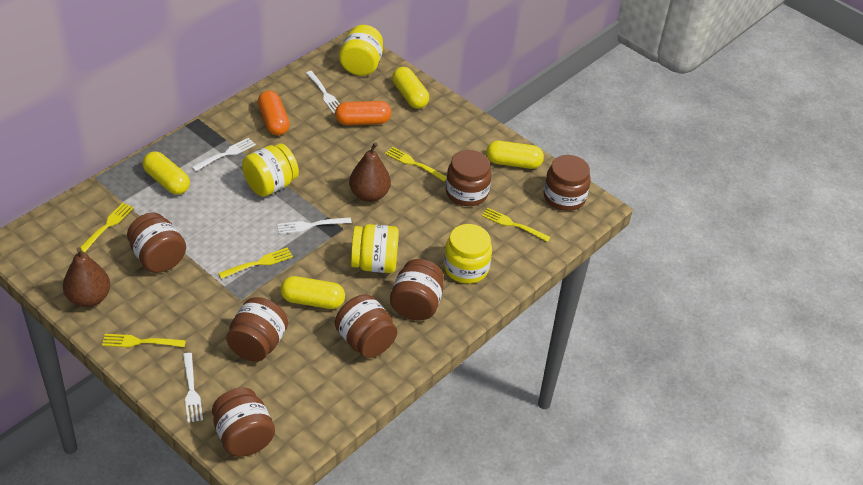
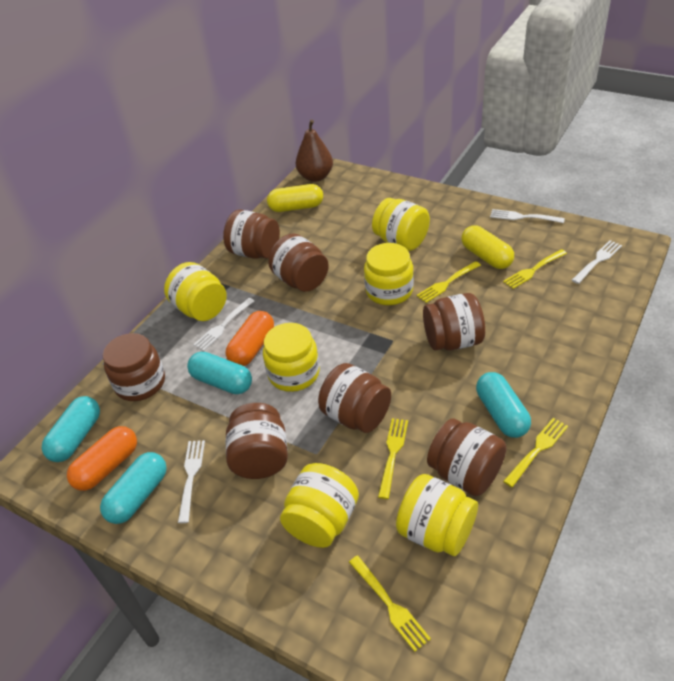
brown pear: [63,247,110,307] [349,142,391,202] = 2 -> [296,120,333,182] = 1
turquoise capsule: none = 0 -> [42,396,100,462] [100,452,167,524] [187,352,252,394] [476,372,531,438] = 4
yellow capsule: [143,151,190,195] [280,276,345,309] [392,67,429,109] [486,141,544,169] = 4 -> [267,184,323,212] [461,226,514,269] = 2
yellow jar: [242,143,299,197] [339,25,383,76] [351,224,399,273] [444,224,492,284] = 4 -> [164,262,227,321] [263,323,320,392] [280,463,359,548] [364,243,414,305] [372,198,430,251] [396,474,478,556] = 6

